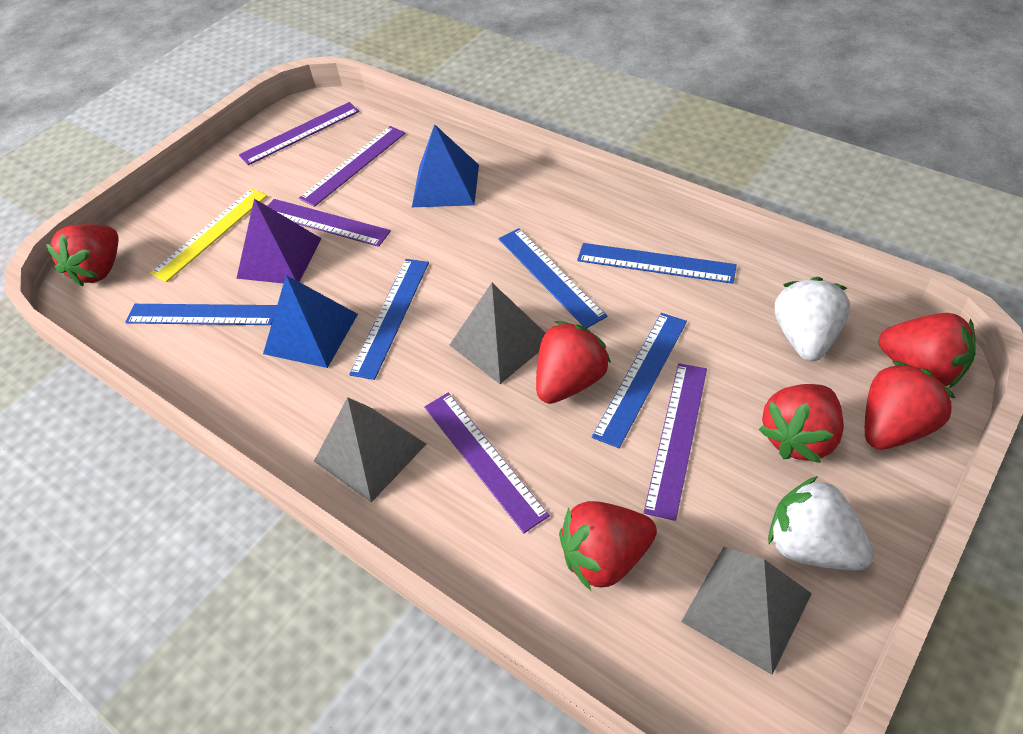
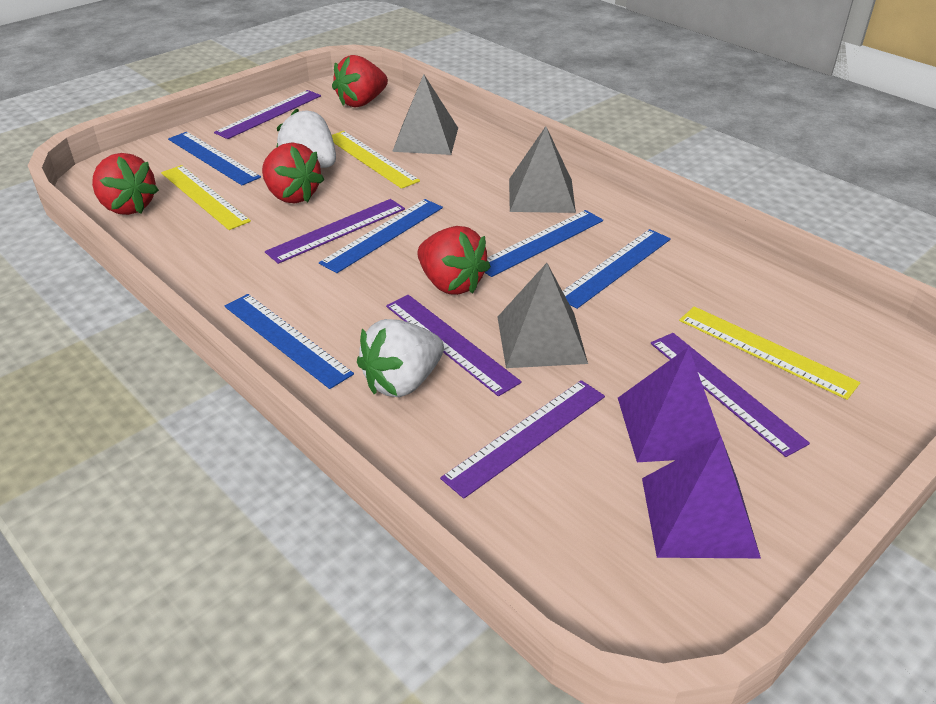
blue pyramid: [263,275,358,368] [412,124,479,207] = 2 -> none = 0
purple pyramid: [236,199,322,284] = 1 -> [618,347,721,462] [642,436,761,558] = 2
red strawberry: [46,224,119,286] [536,321,611,404] [559,501,657,590] [759,384,844,463] [865,361,955,450] [879,313,976,389] = 6 -> [92,153,159,215] [262,142,324,203] [332,55,388,107] [417,226,491,295] = 4
yellow ruler: [150,188,267,282] = 1 -> [161,165,251,230] [332,131,420,189] [679,306,860,400] = 3

